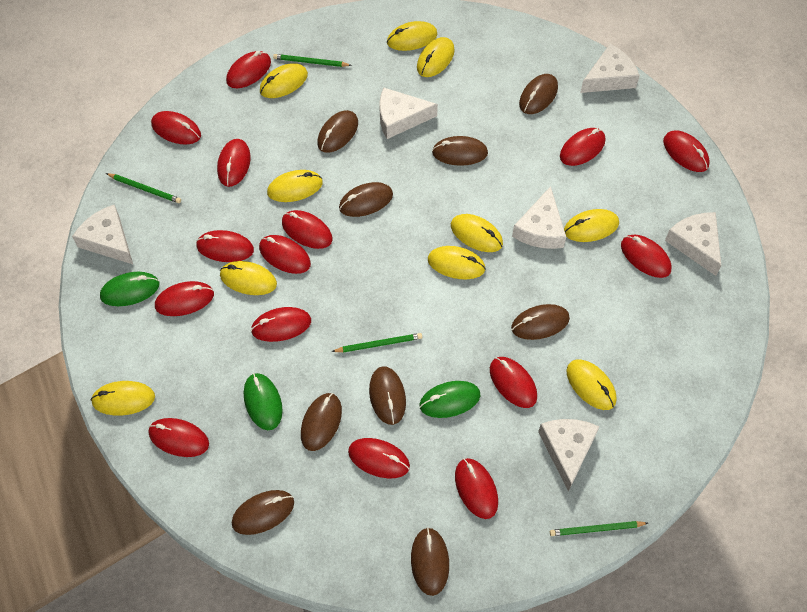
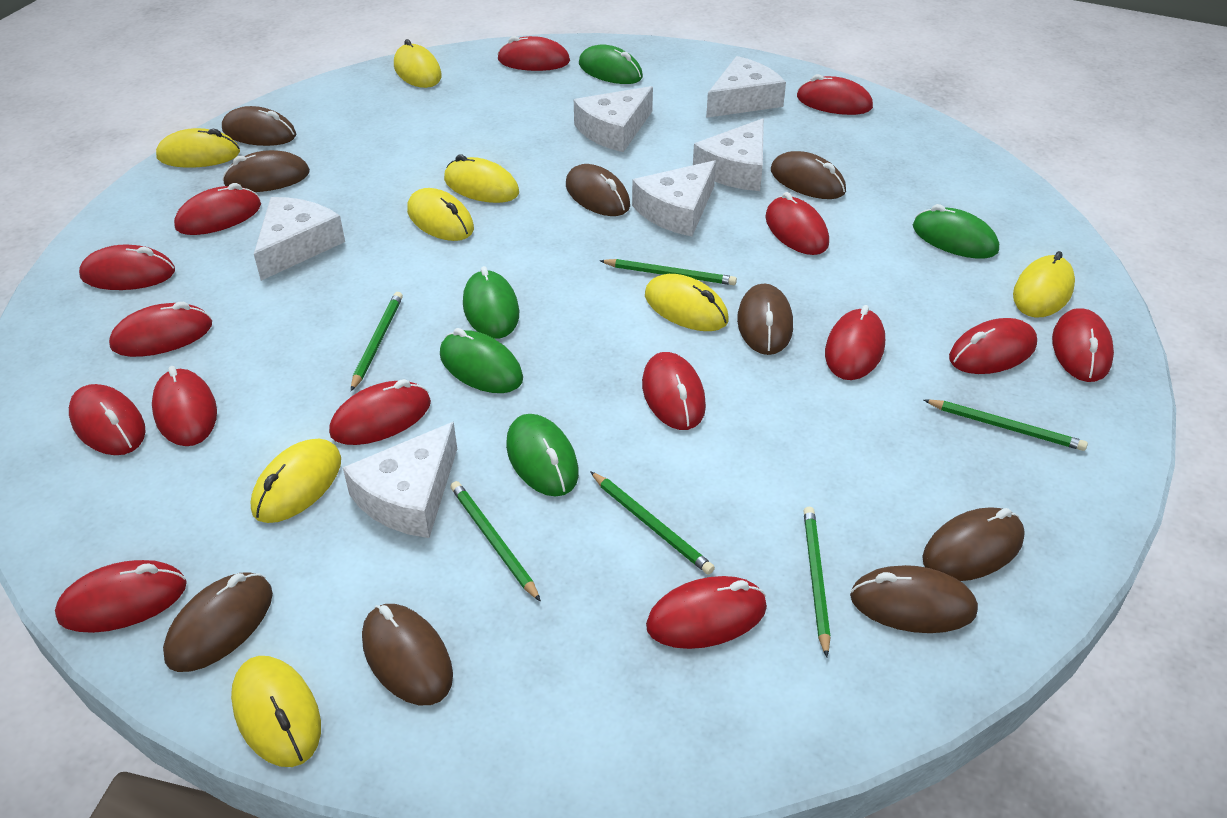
green mouse: [100,272,159,306] [244,373,283,430] [419,381,480,418] = 3 -> [440,328,523,393] [463,266,519,339] [506,414,579,497] [579,45,643,84] [913,204,999,259] = 5
green pencil: [106,173,181,203] [273,54,352,67] [332,333,422,353] [550,521,648,536] = 4 -> [351,292,403,391] [450,481,541,602] [590,471,715,575] [600,259,737,285] [804,506,831,657] [924,399,1088,451] = 6
yellow mouse: [91,381,155,415] [220,261,277,295] [260,63,308,98] [267,170,323,202] [387,21,437,51] [417,37,455,77] [428,246,486,279] [451,214,503,252] [564,209,619,242] [566,359,617,410] = 10 -> [156,128,240,168] [231,656,321,767] [251,439,341,523] [394,39,442,88] [407,188,474,241] [444,154,519,203] [645,274,729,331] [1013,251,1075,318] = 8

